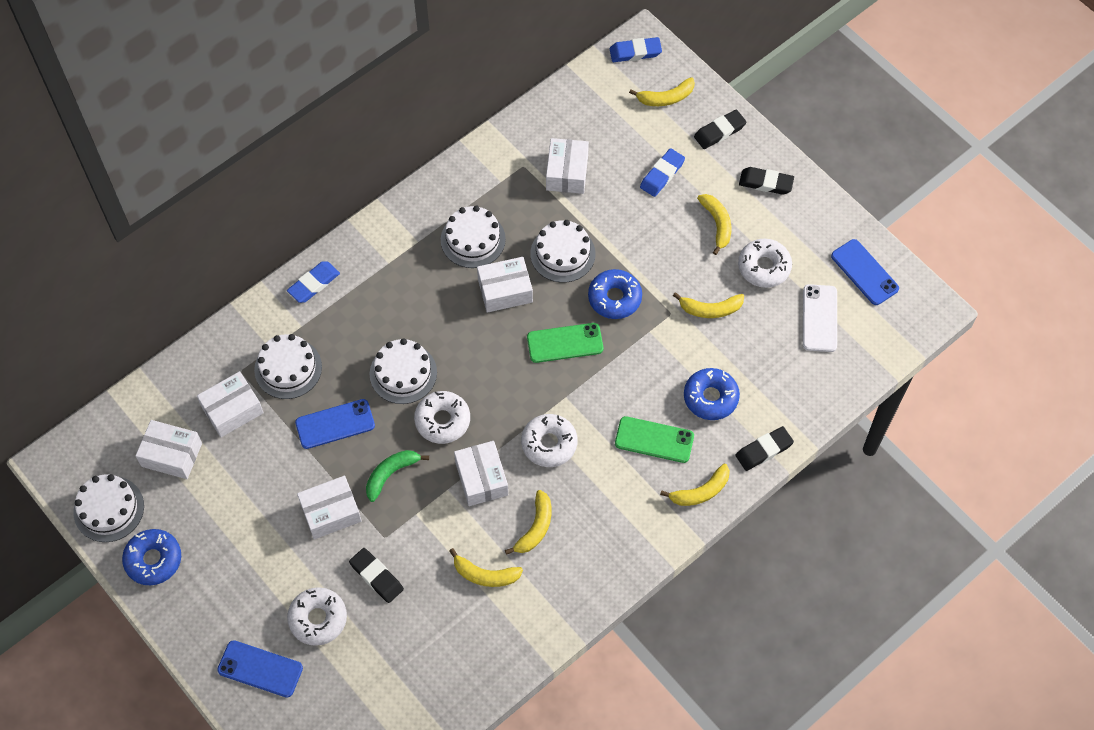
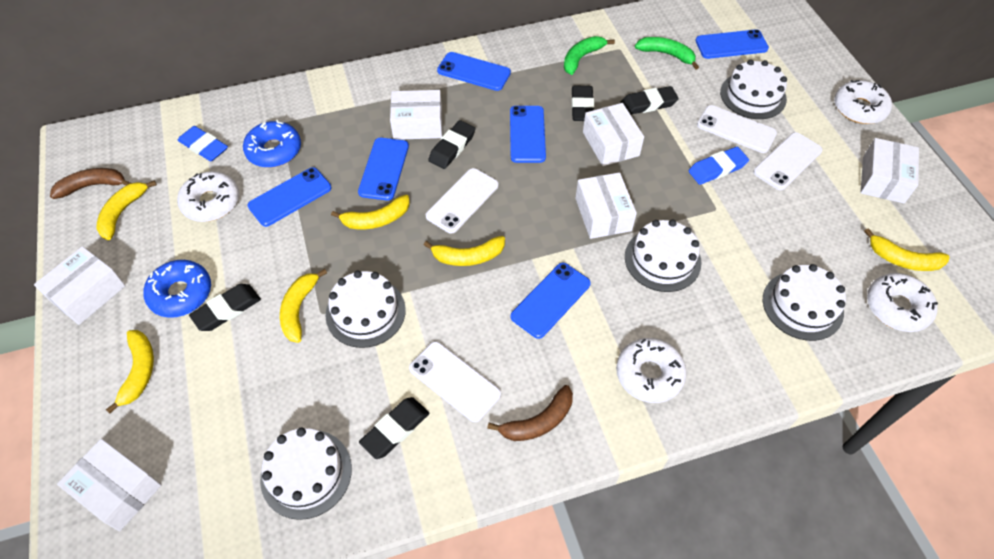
black eraser: [349,548,404,603] [694,109,747,149] [735,426,794,471] [739,167,794,195] = 4 -> [189,284,261,331] [359,397,429,459] [428,120,475,169] [571,85,594,121] [620,86,679,115] = 5
blue donut: [122,529,181,585] [588,269,642,319] [684,368,740,420] = 3 -> [143,260,211,318] [243,120,301,168] = 2
blue eraser: [287,261,340,303] [610,37,662,62] [640,148,685,197] = 3 -> [178,126,228,161] [689,147,749,185] = 2
blue phone: [217,640,303,698] [295,399,375,449] [831,239,899,305] = 3 -> [248,167,331,227] [358,138,409,200] [437,52,511,91] [510,106,546,163] [511,263,591,339] [696,29,769,59] = 6
brown banana: none = 0 -> [50,168,131,199] [487,385,573,441] = 2
green banana: [366,450,429,502] = 1 -> [564,36,615,75] [635,37,699,70] = 2
green phone: [527,323,603,363] [615,416,694,463] = 2 -> none = 0
white phone: [803,284,837,352] = 1 -> [409,341,501,422] [426,168,499,233] [697,105,777,153] [753,132,823,190] = 4

